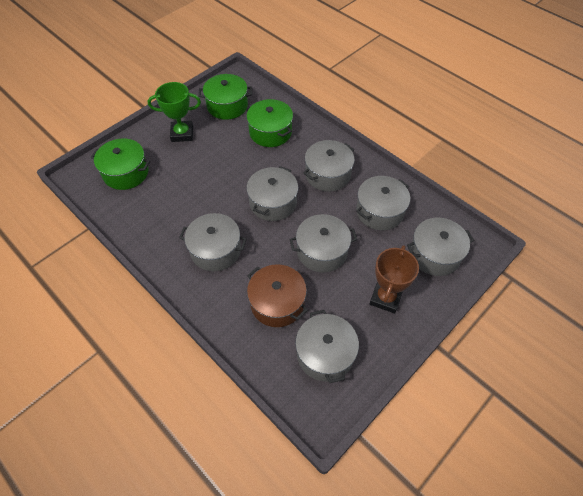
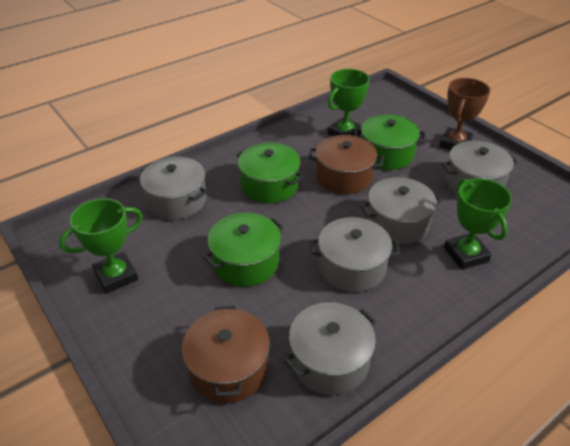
brown pot: [247,264,308,327] = 1 -> [182,306,270,403] [308,135,384,194] = 2
green trophy: [148,82,201,142] = 1 -> [59,198,143,294] [328,69,370,136] [444,179,512,270] = 3
grey pot: [179,213,247,271] [247,166,298,221] [290,214,357,273] [296,310,359,383] [304,140,355,192] [356,176,410,230] [407,218,474,276] = 7 -> [140,157,207,220] [284,302,376,395] [310,217,400,292] [360,177,442,244] [442,141,518,194] = 5

